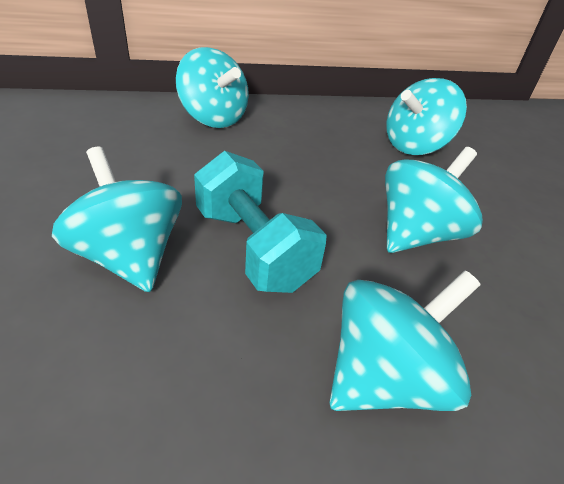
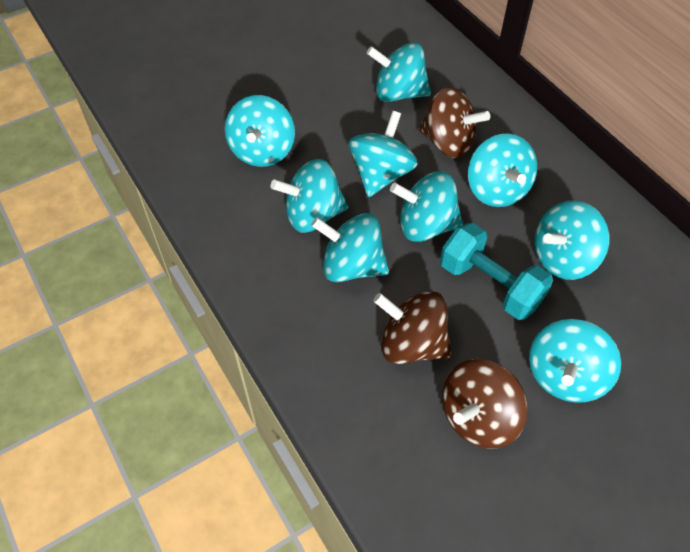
brown spinning top: none = 0 -> [373,291,452,364] [418,87,490,158] [442,359,527,449] = 3
turquoise spinning top: [52,147,182,292] [176,47,249,128] [330,271,481,411] [385,147,483,253] [386,78,467,155] = 5 -> [225,95,295,167] [271,159,348,233] [311,213,389,282] [349,111,418,197] [367,42,431,102] [390,171,463,242] [468,133,537,207] [529,319,621,403] [535,200,610,280] = 9

